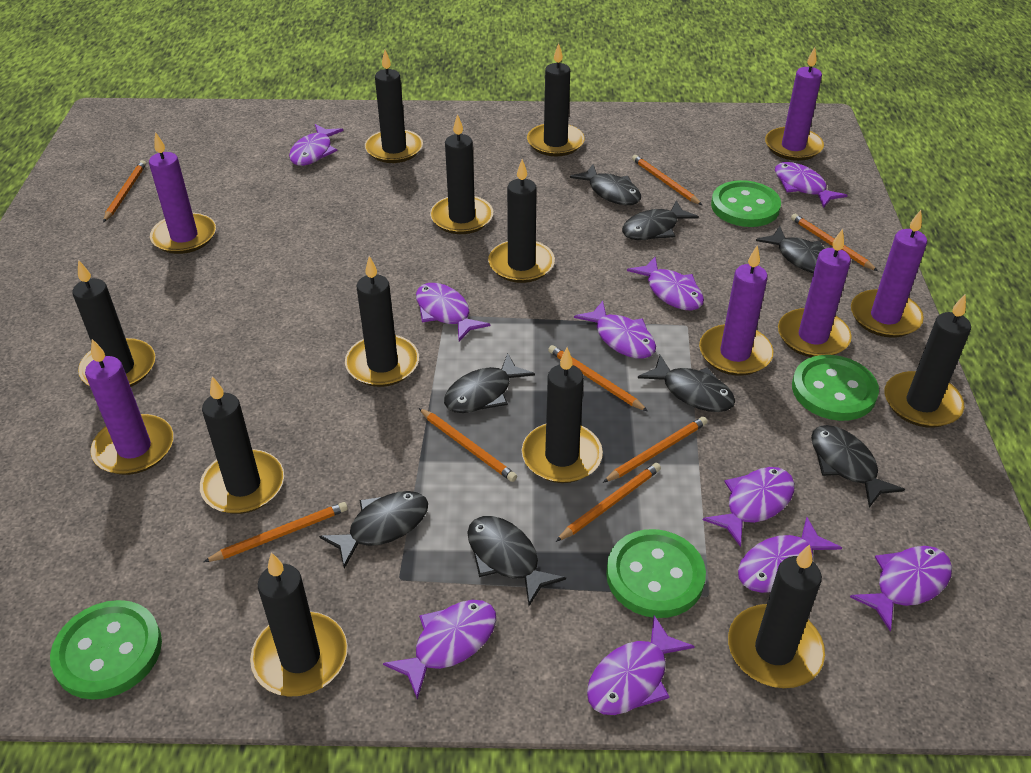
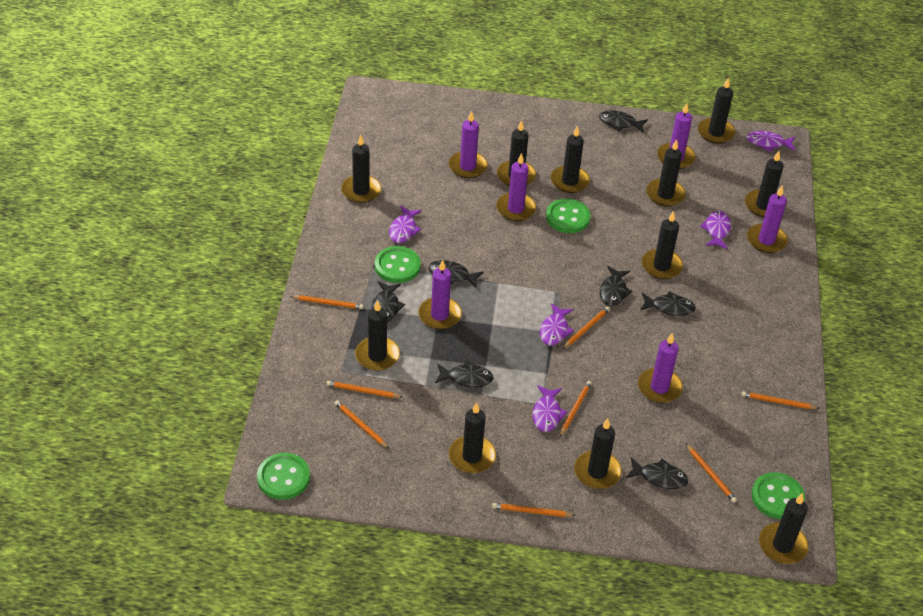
black fish: [319,491,428,569] [444,353,535,413] [467,516,566,606] [570,165,641,205] [622,201,699,240] [638,355,735,412] [756,226,825,273] [811,425,905,507] = 8 -> [372,281,405,322] [428,260,483,288] [435,361,494,387] [599,110,648,133] [600,266,633,306] [626,457,688,489] [640,291,696,316] = 7
purple fish: [289,124,343,166] [383,600,496,700] [416,283,490,341] [574,301,656,359] [587,615,695,715] [627,257,704,310] [703,467,795,547] [738,517,842,593] [775,162,848,208] [850,546,952,631] = 10 -> [389,206,422,243] [532,385,567,432] [540,303,574,346] [700,211,731,249] [747,131,795,152] = 5

